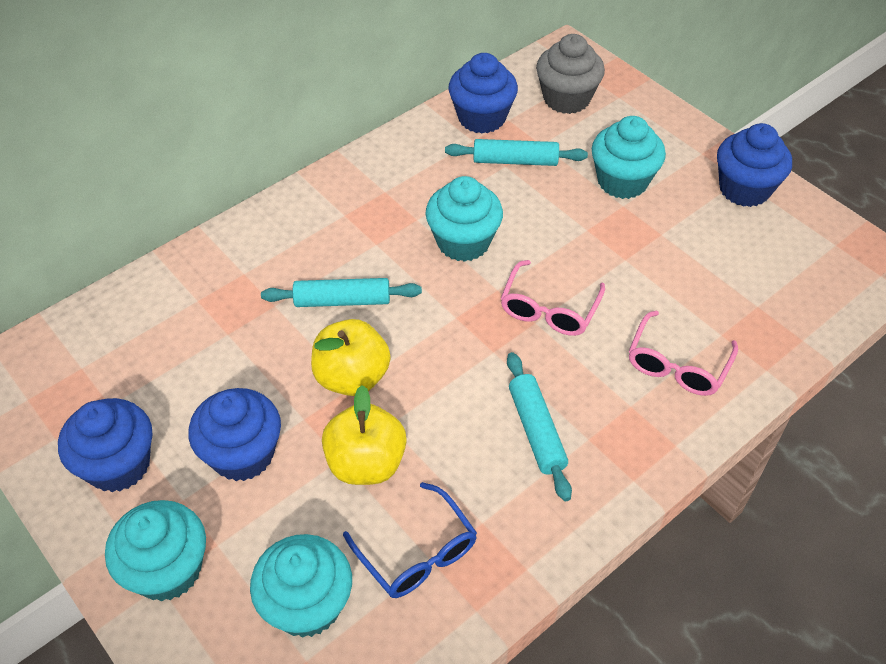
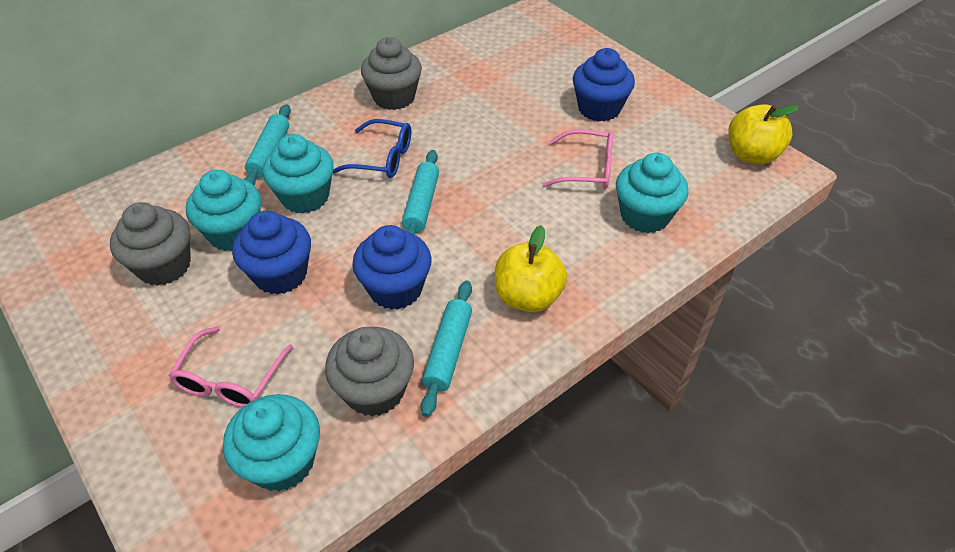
blue cupcake: [58,398,152,492] [189,388,281,481] [449,53,518,134] [717,123,792,207] = 4 -> [232,211,311,295] [352,225,432,310] [573,48,635,122] = 3
grey cupcake: [536,34,605,114] = 1 -> [110,202,191,286] [325,327,414,417] [361,37,422,110] = 3

